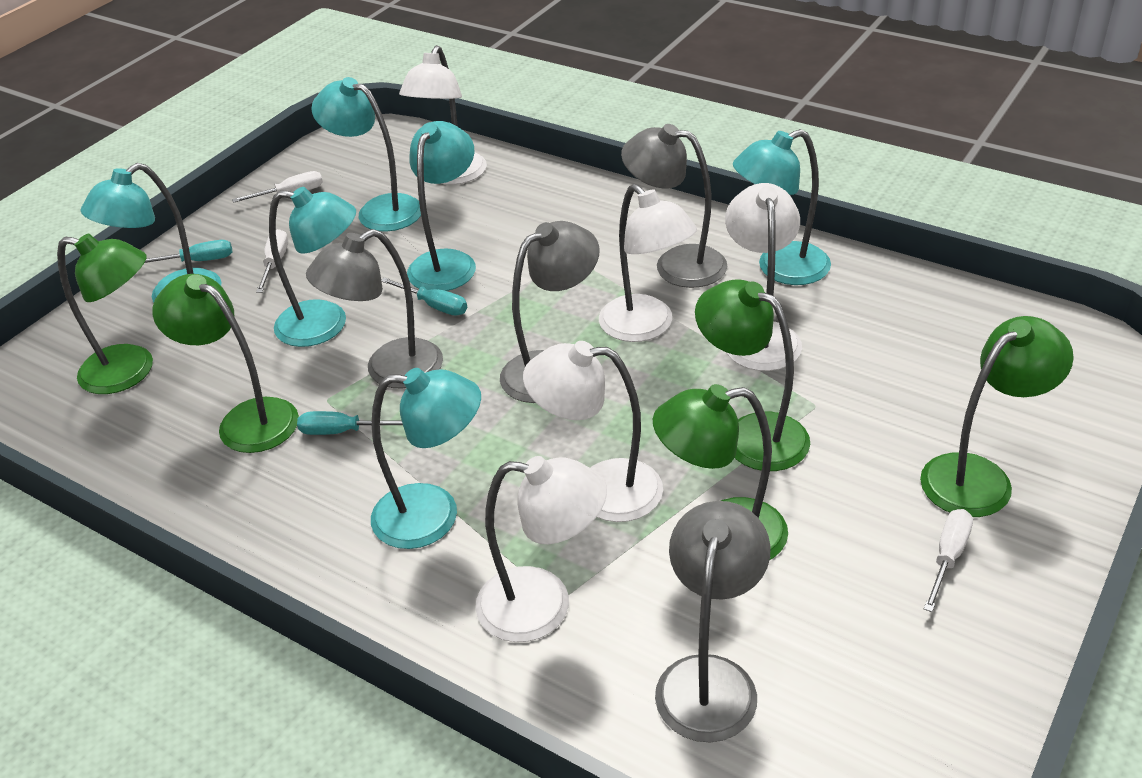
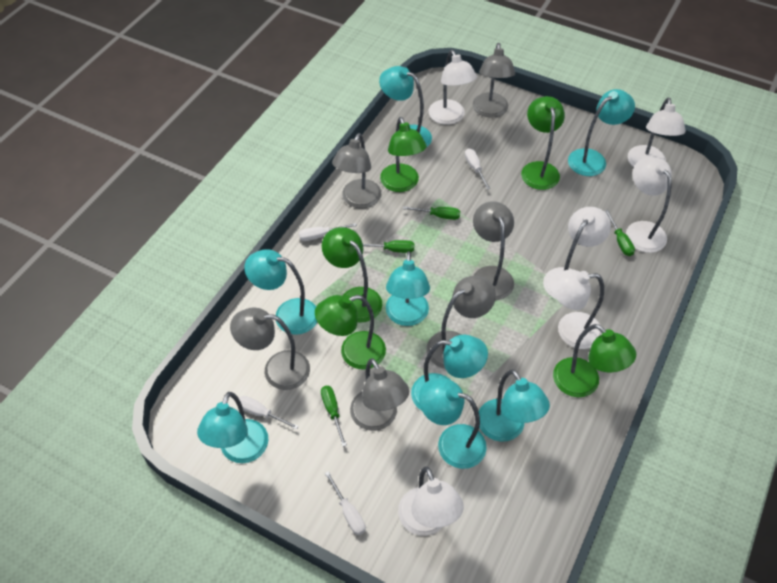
green screwdriver: none = 0 -> [321,386,347,447] [363,240,415,253] [403,206,460,220] [605,210,635,256] = 4
grey lamp: [306,229,443,388] [500,221,600,403] [621,124,727,288] [655,501,771,742] = 4 -> [230,308,310,390] [332,133,381,208] [350,358,409,431] [427,276,496,369] [472,43,515,118] [473,201,514,300] = 6
turquoise lamp: [81,163,222,302] [269,187,356,347] [311,77,421,232] [371,368,481,549] [407,121,476,291] [733,129,831,285] = 6 -> [197,392,268,463] [244,249,317,335] [379,66,432,148] [386,251,430,326] [411,335,488,411] [419,378,487,469] [479,369,550,442] [568,89,635,176] = 8
turquoise screwdriver: [145,240,232,263] [297,411,403,435] [381,277,467,316] = 3 -> none = 0
white lamp: [399,45,487,185] [476,456,607,642] [523,341,663,522] [599,184,697,342] [725,183,802,371] = 5 -> [398,467,464,536] [429,50,477,125] [543,207,611,300] [549,269,604,349] [626,157,672,253] [628,98,686,167] = 6
white screwdriver: [232,171,323,203] [256,229,288,293] [924,509,973,612] = 3 -> [239,396,298,430] [299,223,357,241] [325,471,366,535] [465,148,490,190] = 4

